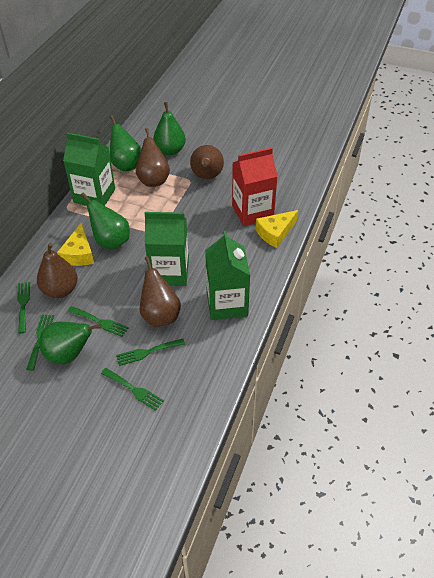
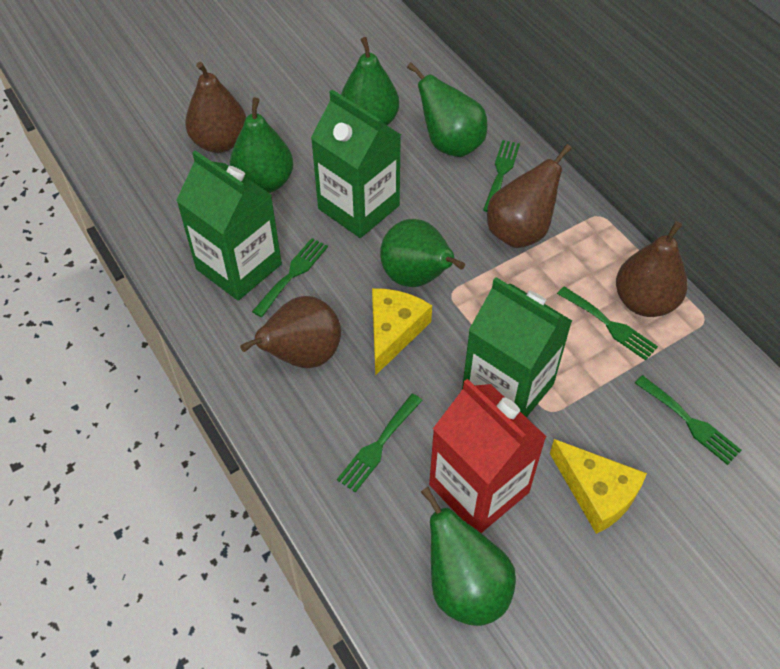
green pear: [39,322,101,364] [81,192,130,250] [110,115,141,172] [153,102,186,155] = 4 -> [230,98,293,193] [341,37,399,126] [380,219,465,287] [407,62,487,157] [421,487,516,626] = 5

